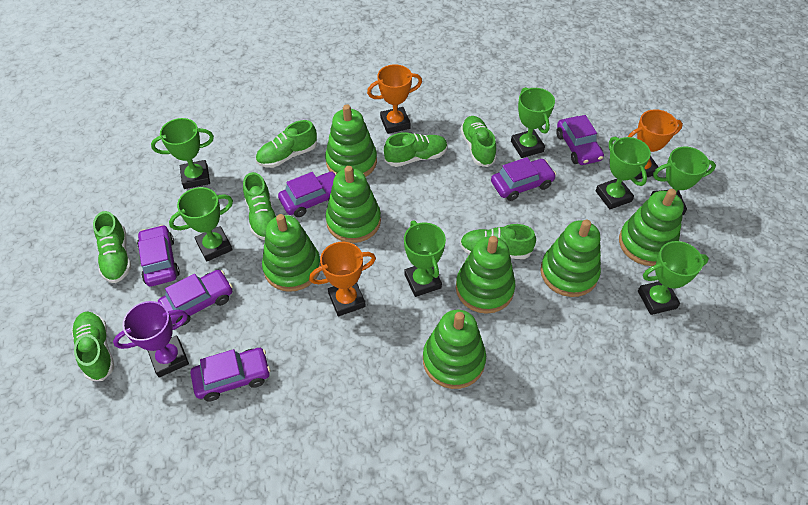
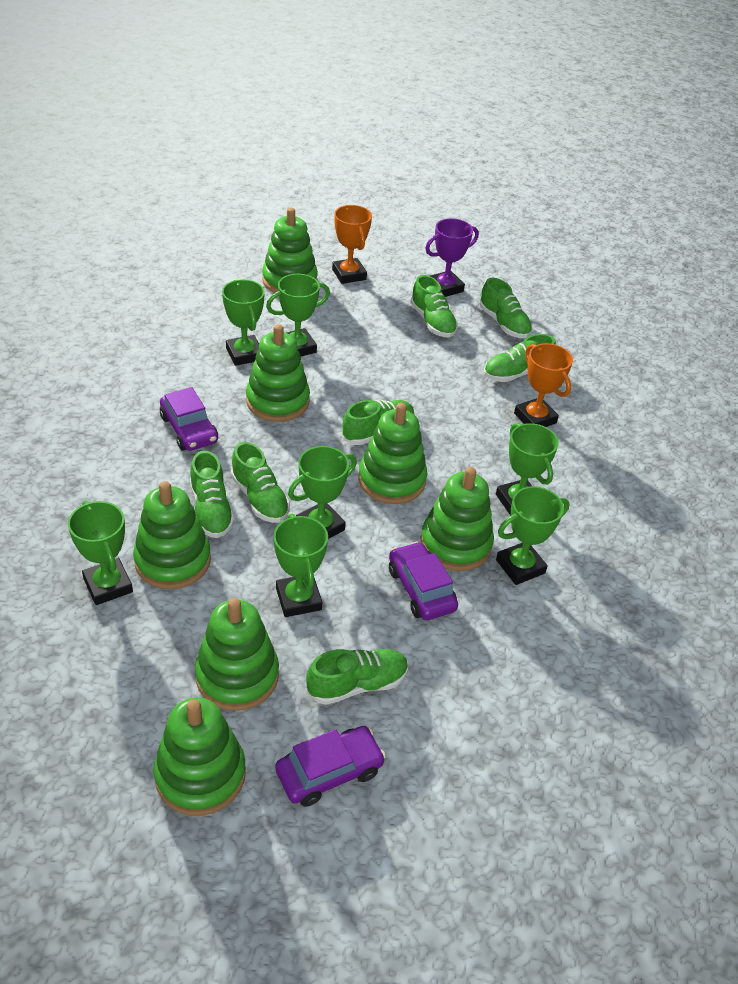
orange trophy: [309,242,376,316] [367,64,422,134] [628,109,683,180] = 3 -> [332,205,372,284] [514,343,573,427] = 2
purple car: [137,225,180,287] [158,270,233,326] [190,348,270,401] [278,171,336,217] [491,157,556,201] [556,115,604,165] = 6 -> [160,387,218,451] [275,726,386,807] [389,542,458,620] = 3

